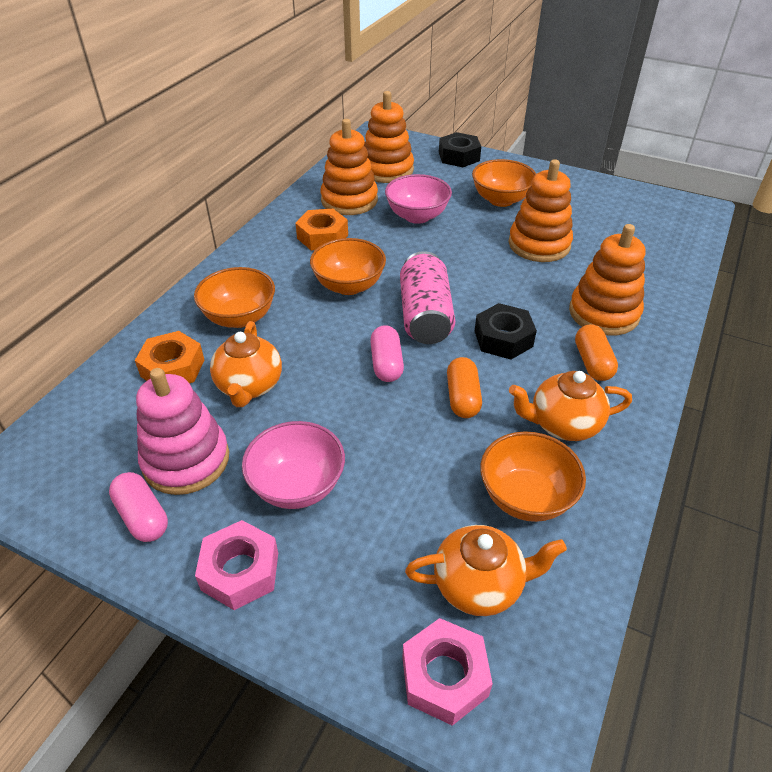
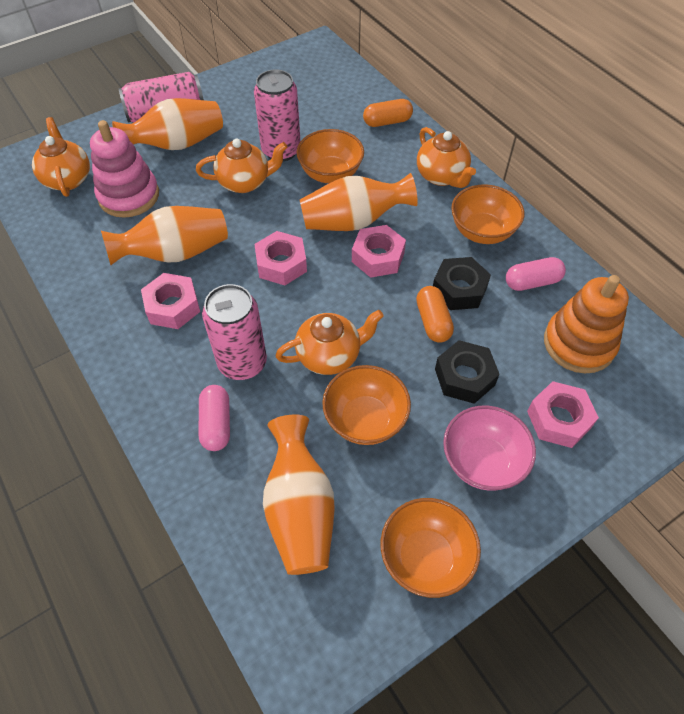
orange nut: [135,331,204,383] [295,209,348,251] = 2 -> none = 0
orange stacking toy: [320,119,378,215] [364,91,414,183] [508,159,573,262] [569,224,646,336] = 4 -> [544,275,629,373] = 1
orange teapot: [210,321,282,407] [405,525,567,616] [509,371,632,441] = 3 -> [32,117,90,197] [196,138,288,193] [275,310,383,375] [417,127,476,188] = 4
orange vase: none = 0 -> [101,206,228,265] [112,98,223,150] [263,414,335,575] [300,173,418,231] = 4
pink bowl: [242,421,345,509] [385,174,452,224] = 2 -> [443,406,536,491] = 1
pink can: [400,251,455,344] = 1 -> [119,72,204,123] [202,284,267,380] [254,69,301,161] = 3
pink nut: [195,520,278,610] [402,618,493,726] = 2 -> [141,273,200,329] [254,231,307,285] [352,225,406,278] [527,381,599,448] = 4

